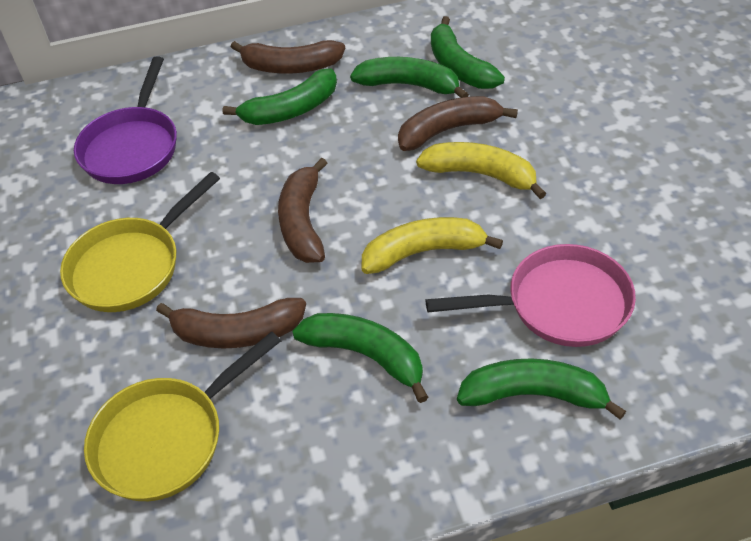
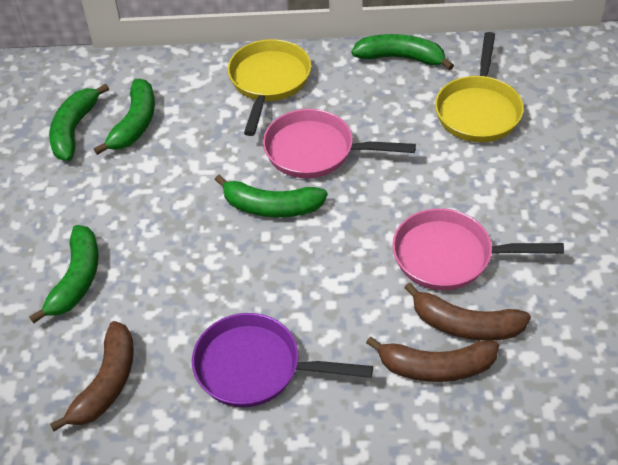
brown banana: [156,298,306,348] [231,40,345,73] [278,158,327,263] [398,96,518,151] = 4 -> [50,321,134,431] [366,336,499,382] [404,282,531,341] = 3
pink pan: [426,244,636,347] = 1 -> [263,109,416,178] [392,208,564,290] = 2
yellow banana: [362,217,503,274] [416,142,546,199] = 2 -> none = 0

